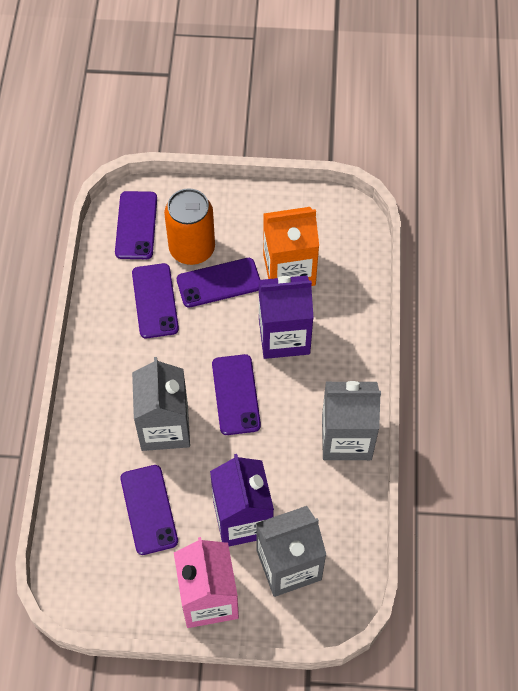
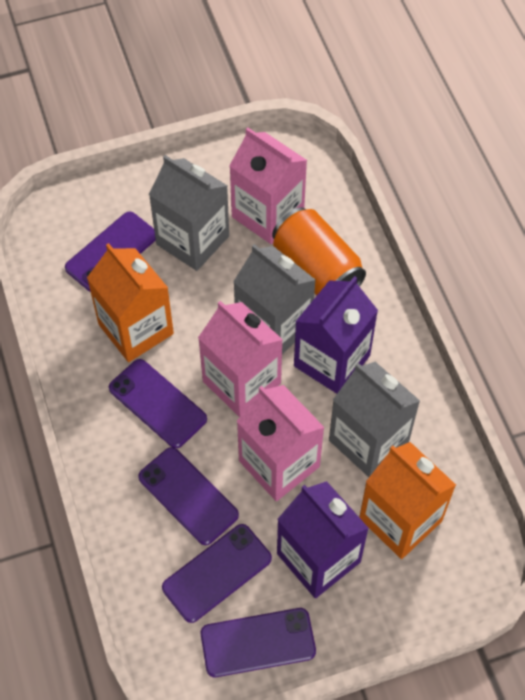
orange carton: [263,207,319,286] = 1 -> [87,243,174,362] [359,442,456,559] = 2
pink carton: [174,537,239,628] = 1 -> [198,301,283,417] [229,128,307,244] [237,385,325,501] = 3

